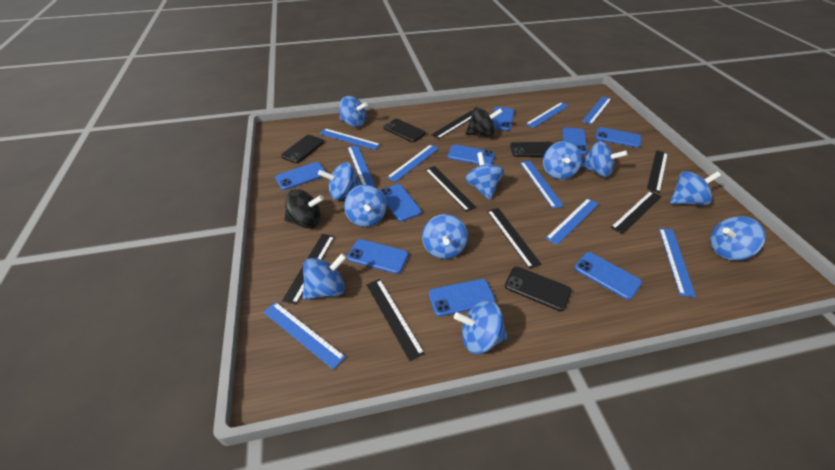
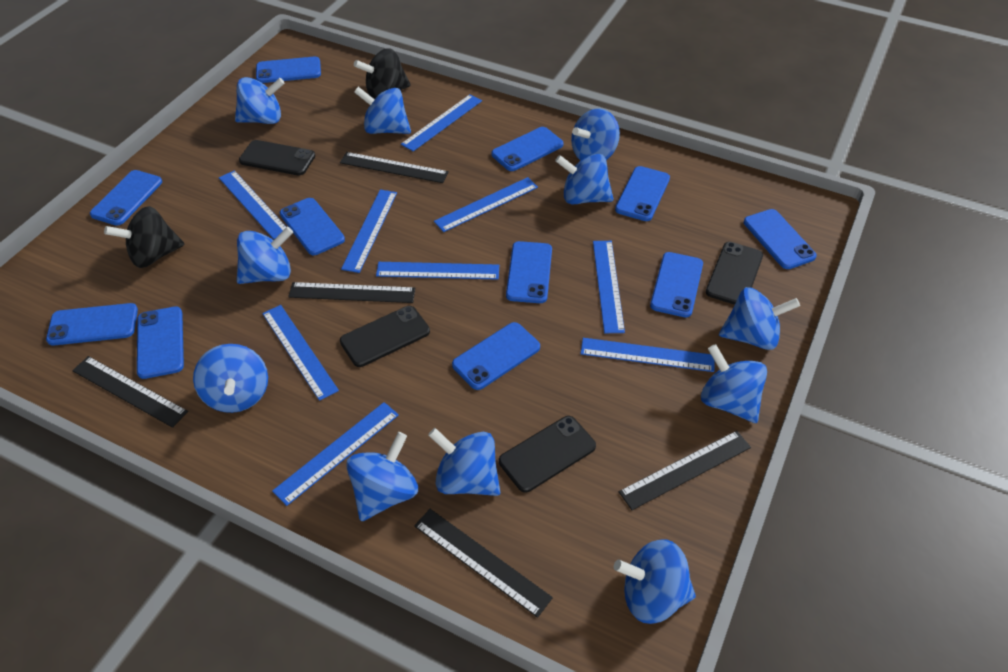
black ruler: [282,234,335,305] [366,279,425,361] [425,166,476,212] [431,110,473,139] [487,208,542,269] [611,191,662,234] [647,150,668,193] = 7 -> [72,356,188,428] [288,282,415,303] [340,152,449,183] [414,509,553,618] [619,431,751,510] = 5
blue phone: [275,162,326,190] [347,239,409,274] [380,184,421,222] [429,279,495,317] [448,145,495,165] [492,107,514,131] [562,127,588,154] [574,252,642,300] [595,127,641,148] = 9 -> [46,303,138,346] [90,170,162,226] [137,306,184,379] [256,57,321,83] [280,198,345,255] [452,322,540,390] [491,127,563,171] [506,241,552,303] [615,166,670,221] [650,252,703,318] [744,209,817,269] = 11

